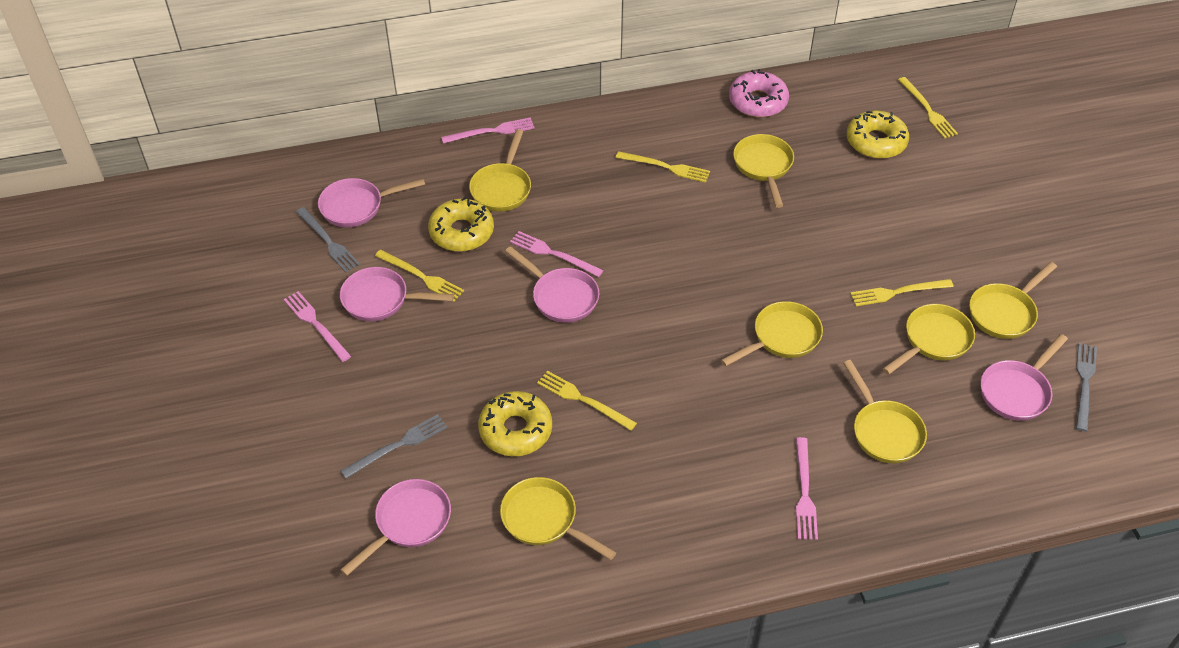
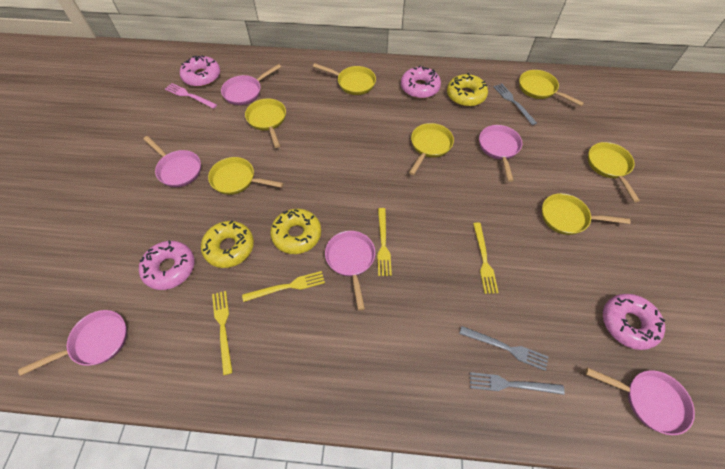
pink donut: [729,69,789,117] = 1 -> [139,240,194,290] [180,55,220,87] [401,65,441,98] [603,294,665,350] = 4
pink fork: [284,291,351,362] [441,117,535,144] [510,231,604,277] [796,437,818,540] = 4 -> [165,83,217,109] = 1
pink pan: [318,178,425,227] [340,267,454,321] [340,479,451,576] [505,246,599,323] [980,334,1068,421] = 5 -> [18,310,127,376] [143,136,201,187] [221,64,281,105] [325,231,375,310] [479,125,522,182] [586,367,695,435] = 6
yellow fork: [375,250,464,302] [537,371,637,431] [616,151,710,183] [850,279,954,306] [898,77,958,139] = 5 -> [212,291,233,375] [242,271,325,302] [377,208,392,276] [473,223,499,294] = 4

